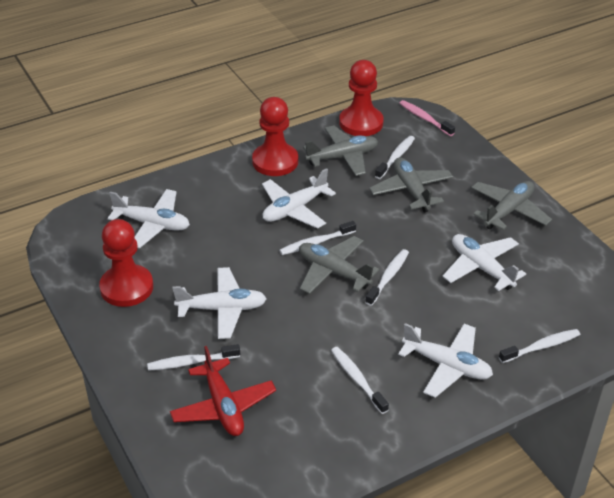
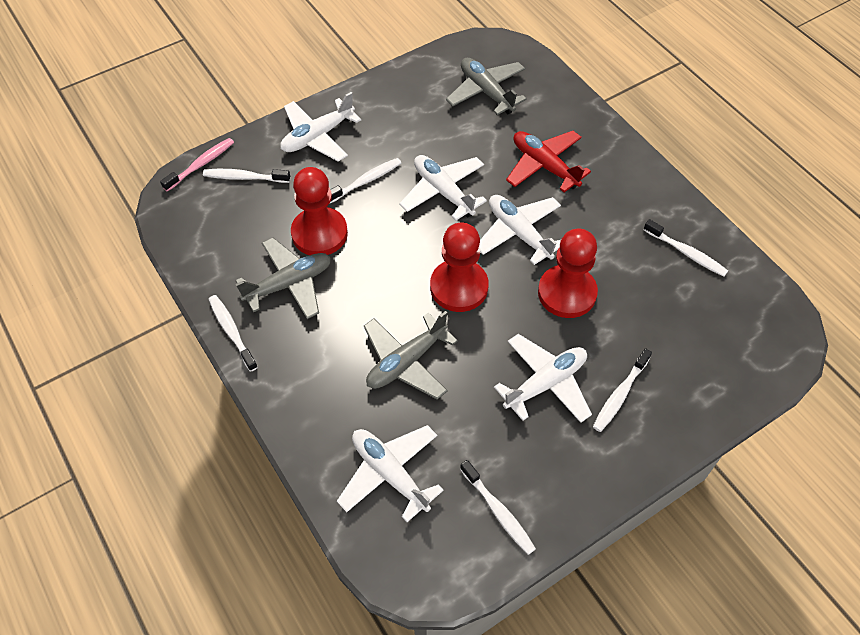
grey plane: [299,236,379,294] [303,125,378,176] [369,157,453,213] [471,181,552,230] = 4 -> [236,238,331,319] [364,311,458,400] [446,58,527,115] = 3

